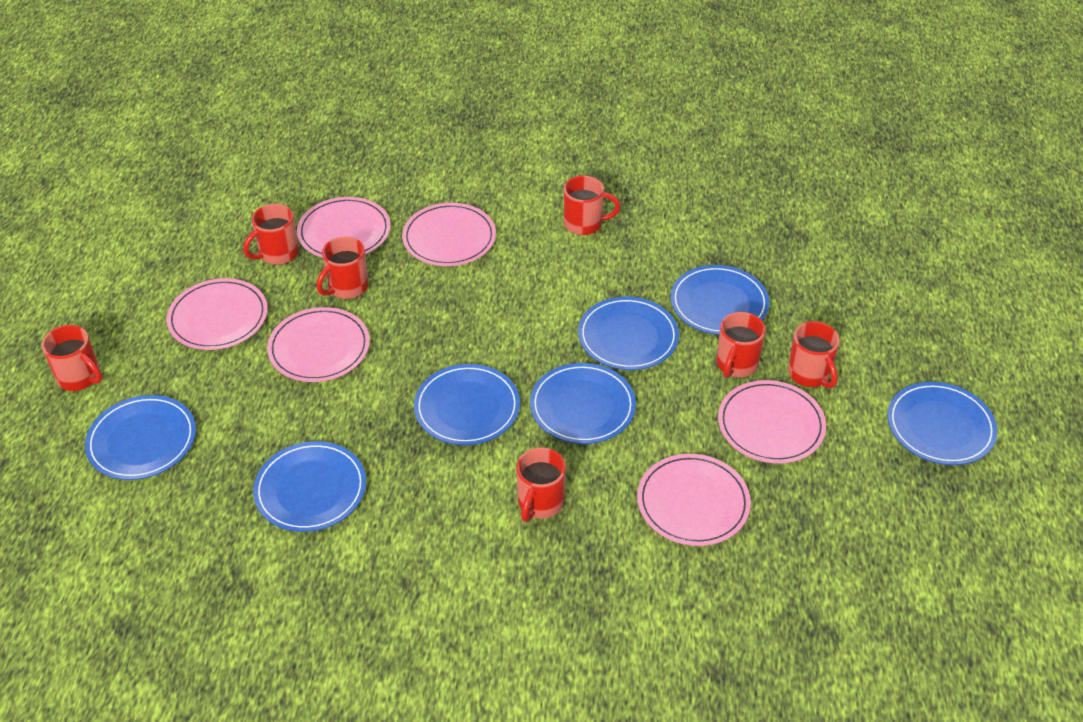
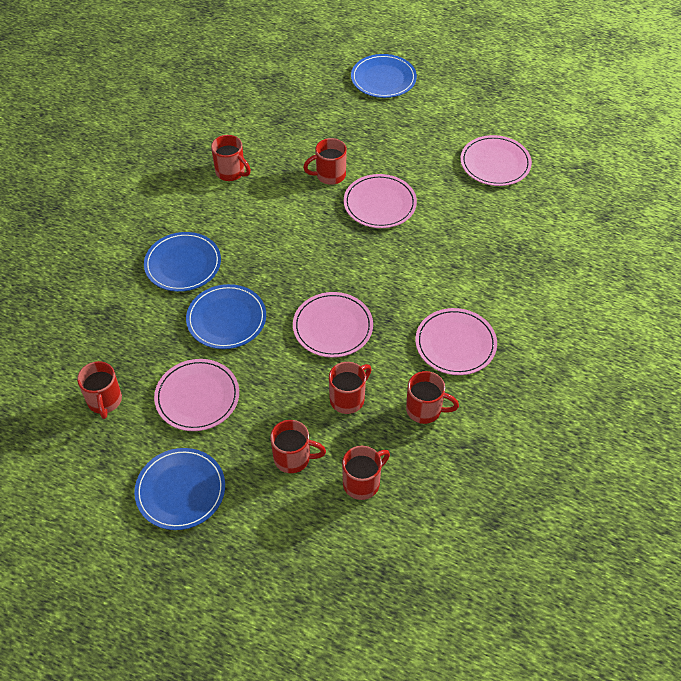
blue plate: [85,395,196,480] [253,441,366,532] [414,364,520,445] [530,363,636,444] [578,297,679,370] [671,265,769,335] [887,382,997,465] = 7 -> [134,448,225,530] [144,232,221,292] [186,284,266,349] [351,54,417,98] = 4
pink plate: [167,278,268,350] [267,307,370,382] [297,197,391,258] [402,203,496,266] [637,454,751,546] [718,380,826,463] = 6 -> [154,359,239,431] [293,292,373,358] [344,174,417,228] [415,308,497,375] [461,135,532,186] = 5

